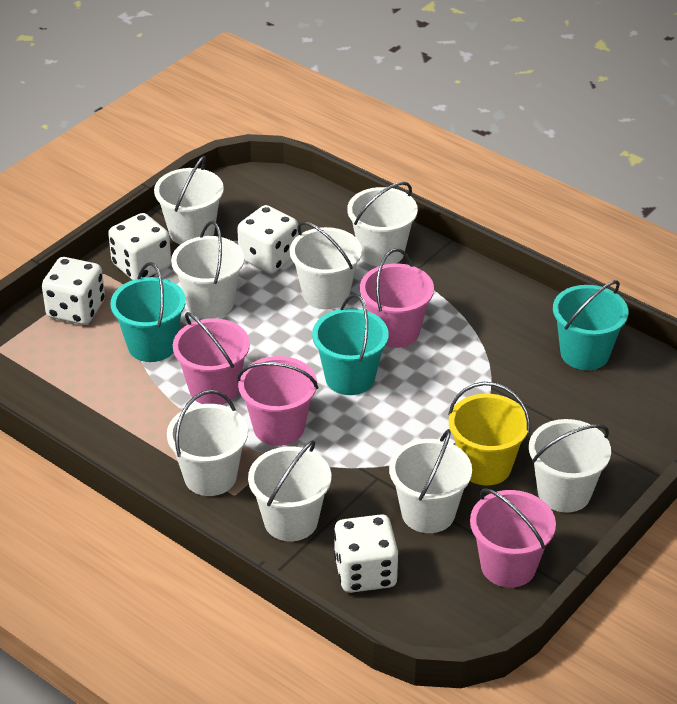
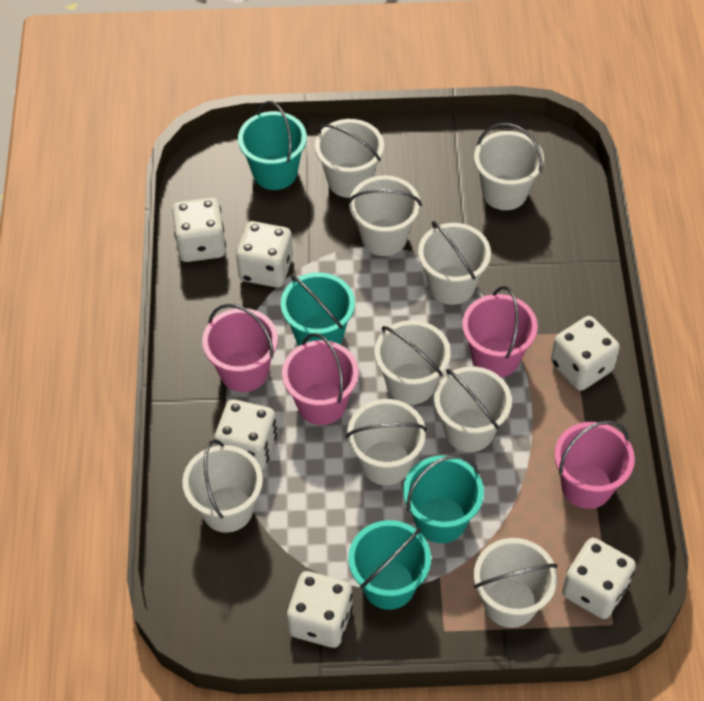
turquoise bucket: [111,262,186,362] [312,294,389,395] [553,280,628,370] = 3 -> [238,101,307,190] [281,273,355,346] [348,520,431,610] [403,455,484,543] = 4
white bucket: [154,156,224,245] [167,390,248,496] [171,221,244,318] [248,440,331,541] [290,221,362,309] [347,182,418,267] [389,429,472,533] [529,419,611,513] = 8 -> [182,439,263,533] [315,119,384,198] [346,399,427,485] [348,175,422,256] [375,320,451,405] [418,221,491,305] [434,366,512,452] [474,123,544,210] [474,538,558,628] = 9
white dice: [42,257,105,325] [108,213,171,280] [237,205,298,274] [334,514,398,593] = 4 -> [172,198,226,262] [214,399,277,471] [236,221,293,288] [287,571,353,648] [551,316,620,391] [562,538,636,619] = 6
yellow bucket: [448,382,530,485] = 1 -> none = 0

